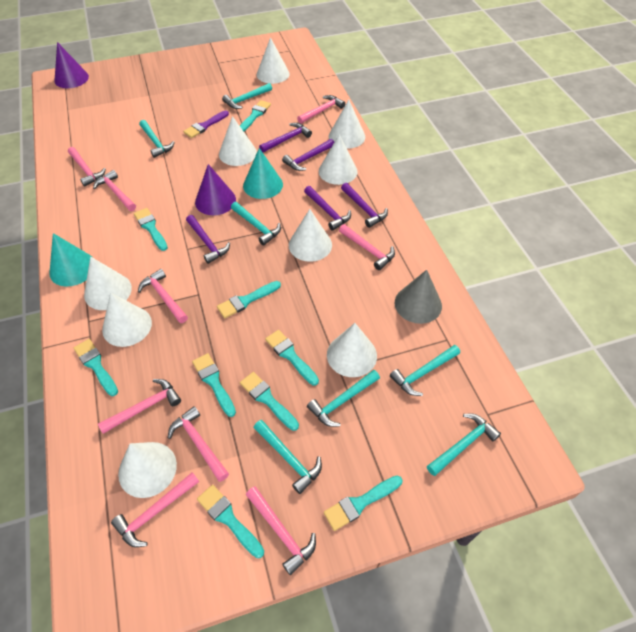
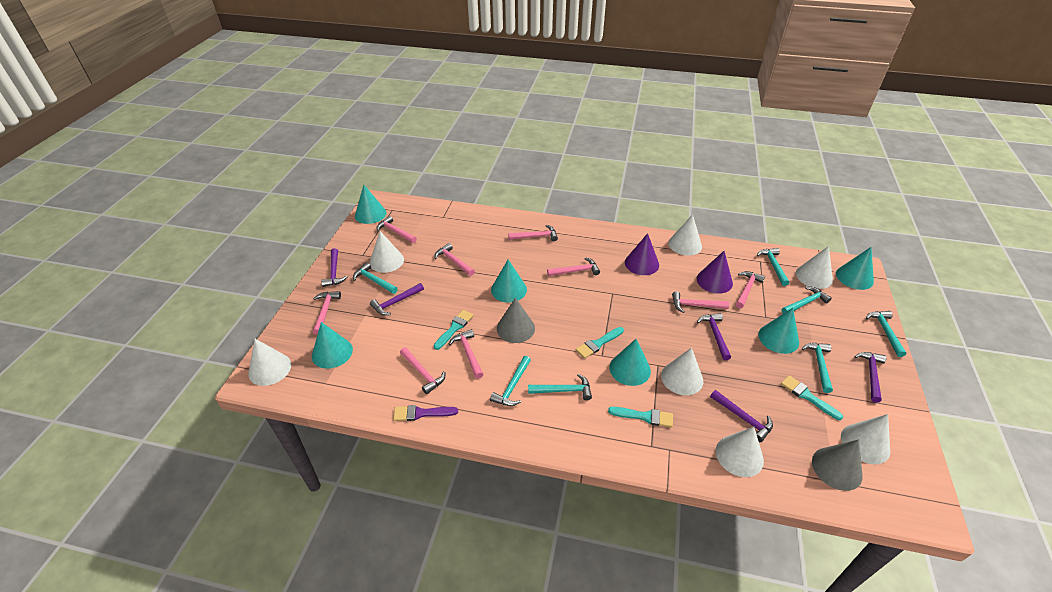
grey cone: [395,270,442,324] = 1 -> [497,298,535,343] [812,440,863,491] = 2
turquoise brush: [74,339,118,396] [134,208,168,251] [192,353,236,417] [197,485,264,558] [217,281,281,318] [240,100,271,131] [240,372,299,431] [265,330,319,385] [324,476,402,531] = 9 -> [434,310,474,350] [576,327,624,359] [608,407,673,427] [781,375,843,420] = 4
turquoise cone: [50,233,92,286] [243,148,283,199] = 2 -> [312,322,353,369] [355,185,386,224] [491,259,527,303] [610,339,651,386] [758,308,799,354] [836,247,874,290] = 6
white cone: [84,257,132,310] [102,292,152,347] [118,442,177,498] [219,116,257,166] [257,37,290,84] [289,209,332,262] [319,134,358,185] [327,323,377,377] [329,100,365,149] = 9 -> [248,339,291,386] [369,231,404,273] [661,348,703,395] [668,215,702,256] [716,427,764,477] [796,246,833,289] [841,414,890,464] = 7

